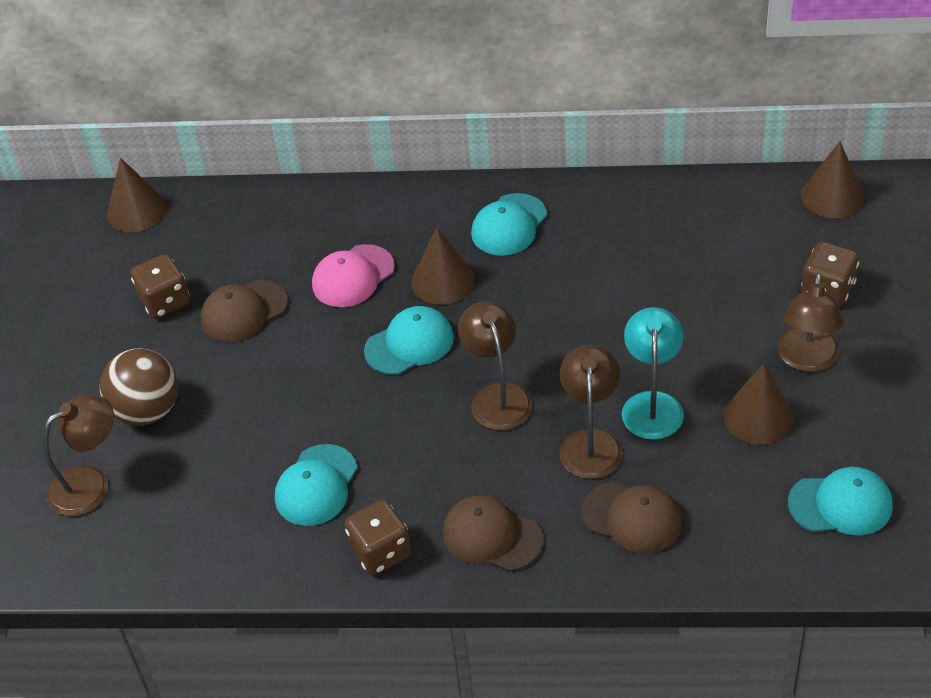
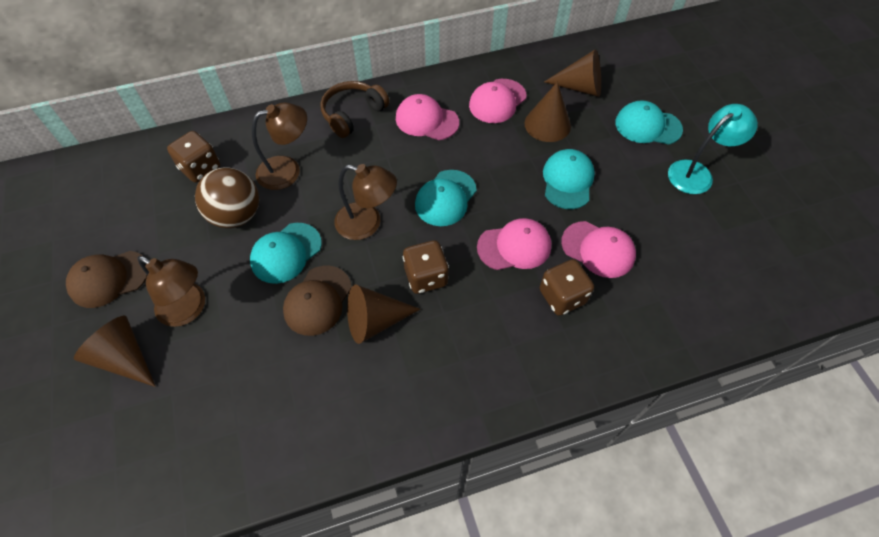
brown cap: [201,280,288,342] [443,495,543,572] [581,482,682,554] = 3 -> [66,251,147,308] [283,266,351,336] = 2
brown headphones: none = 0 -> [320,81,390,138] = 1
brown lamp: [43,395,114,516] [458,302,532,430] [559,345,622,479] [778,273,844,372] = 4 -> [138,256,205,327] [252,102,307,190] [334,164,397,240] = 3
pink cap: [312,244,395,307] = 1 -> [396,94,459,140] [469,79,526,123] [477,218,551,270] [561,221,636,278] = 4

